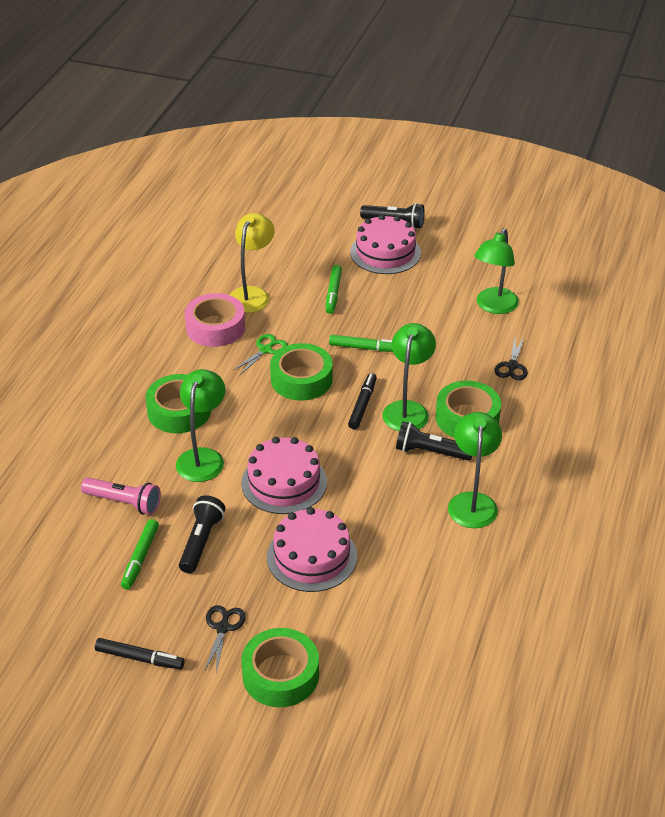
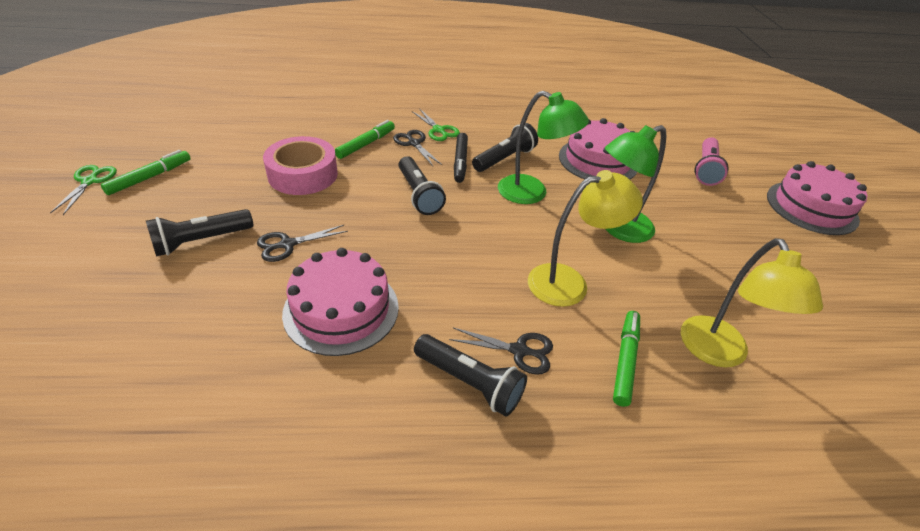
black flashlight: [179,495,225,573] [360,203,425,229] [396,421,472,461] = 3 -> [146,209,253,256] [399,156,446,215] [414,334,527,417] [472,123,538,172] = 4
black marker: [95,638,184,670] [348,373,377,429] = 2 -> [454,133,468,183] = 1
black scissors: [204,605,246,673] [495,337,528,380] = 2 -> [257,225,348,262] [393,130,442,166] [449,328,553,375] = 3
green lamp: [176,369,225,482] [382,323,436,431] [448,412,502,528] [474,228,519,314] = 4 -> [498,91,589,204] [605,125,666,243] = 2
green scissors: [232,334,288,375] = 1 -> [50,165,117,215] [412,108,460,141] = 2
green tape: [145,374,211,433] [241,628,319,707] [270,343,333,400] [436,381,501,438] = 4 -> none = 0
yellow lamp: [229,213,275,313] = 1 -> [528,170,643,307] [681,238,823,367] = 2

